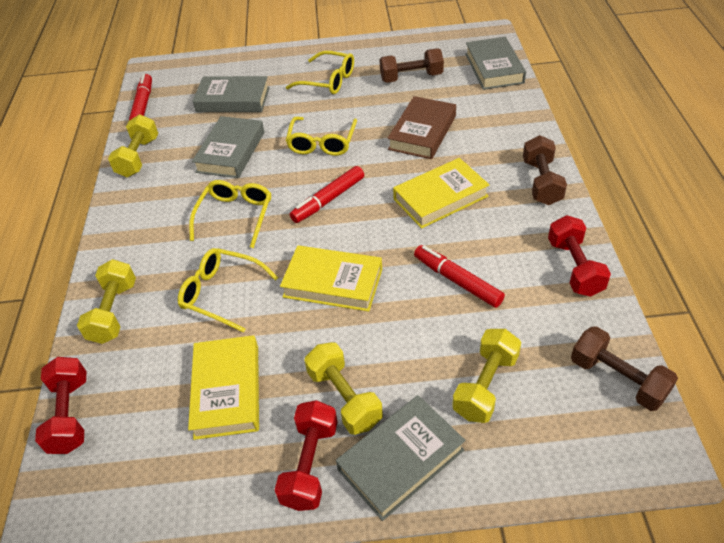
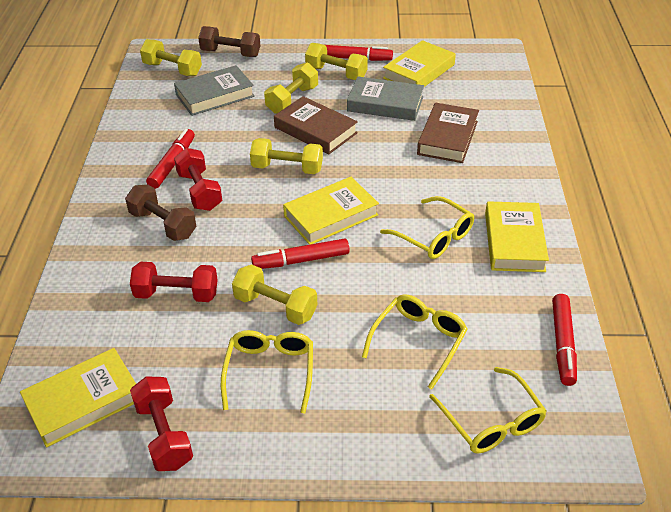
brown book: [387,96,456,159] = 1 -> [274,96,358,154] [417,103,479,163] = 2
brown dumbbell: [379,49,444,83] [523,135,567,205] [571,326,678,411] = 3 -> [125,185,197,241] [198,26,260,57] = 2
grey book: [192,116,264,178] [193,76,270,112] [336,395,466,521] [465,37,526,90] = 4 -> [174,65,255,116] [347,76,424,121] = 2
red marker: [129,73,152,120] [290,166,364,223] [414,245,505,308] = 3 -> [146,129,195,189] [251,239,349,269] [326,45,393,61] [552,294,577,386] = 4
yellow book: [188,335,259,440] [280,245,382,312] [393,158,490,229] = 3 -> [20,348,136,448] [283,177,379,245] [383,40,456,87] [485,201,549,272] = 4
yellow dumbbell: [77,259,136,344] [108,115,158,177] [304,342,383,435] [452,329,521,423] = 4 -> [140,39,202,76] [232,264,317,325] [250,138,323,174] [264,62,318,114] [305,43,368,80] = 5

